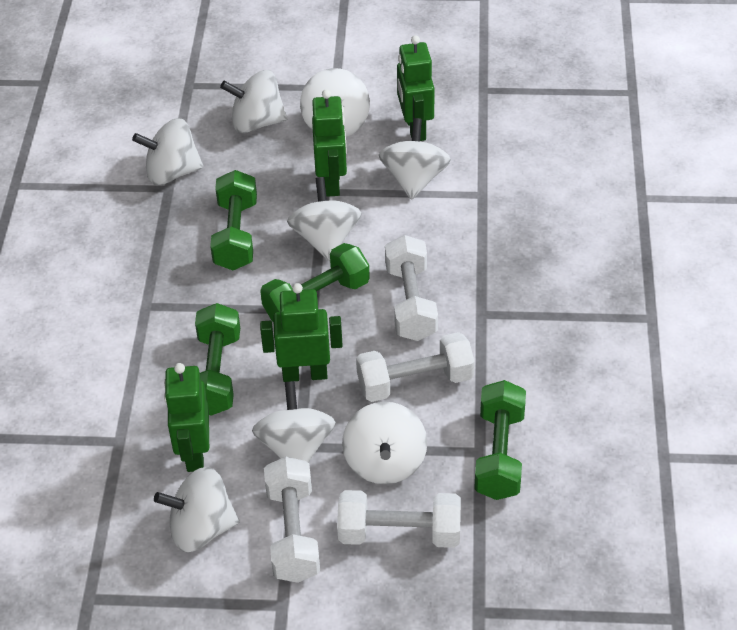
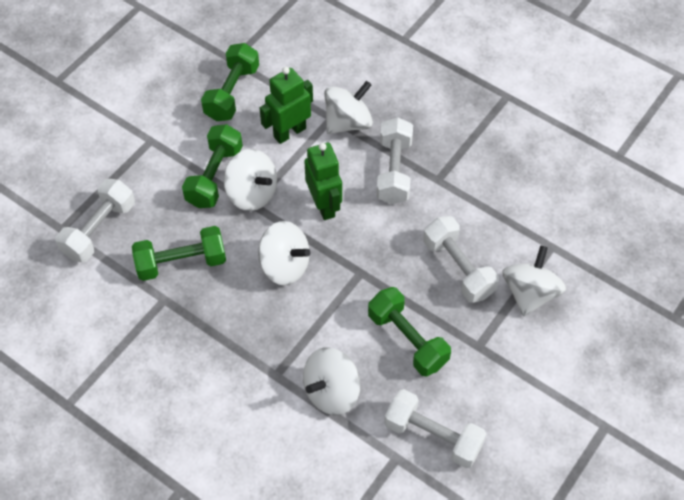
green robot: [164,363,209,472] [260,283,343,382] [312,89,347,197] [397,35,435,141] = 4 -> [260,67,313,144] [304,142,342,220] = 2
white spinning top: [132,118,203,185] [154,467,239,552] [220,70,287,133] [252,381,336,463] [287,177,362,261] [300,68,370,137] [342,402,427,484] [379,118,451,200] = 8 -> [223,149,277,211] [258,221,311,286] [303,347,361,415] [324,81,373,134] [502,246,566,316] = 5

